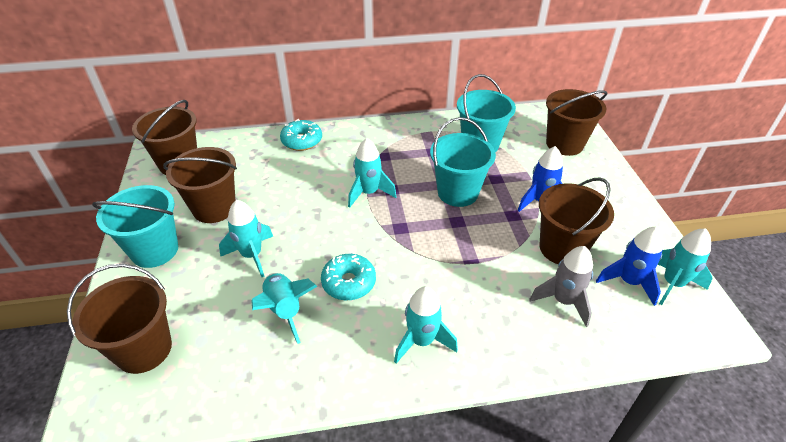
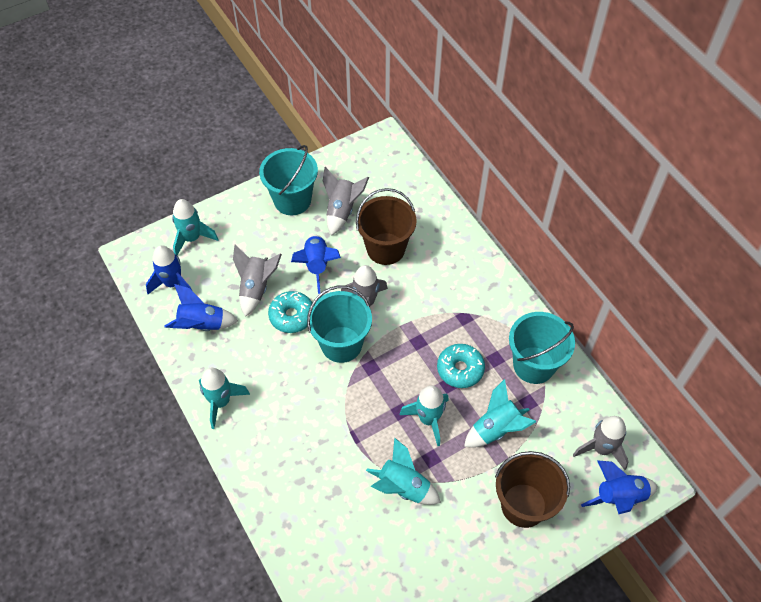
blue rocket: [517,146,563,212] [596,226,663,306] = 2 -> [146,245,192,294] [164,284,238,331] [291,234,341,294] [581,460,658,514] = 4
brown bucket: [67,264,172,374] [132,100,197,175] [163,147,237,223] [539,177,614,264] [546,89,607,156] = 5 -> [356,188,417,265] [495,451,570,528] = 2
grey rocket: [529,246,593,327] = 1 -> [233,245,282,317] [323,167,369,236] [341,265,388,326] [573,416,629,470] = 4

